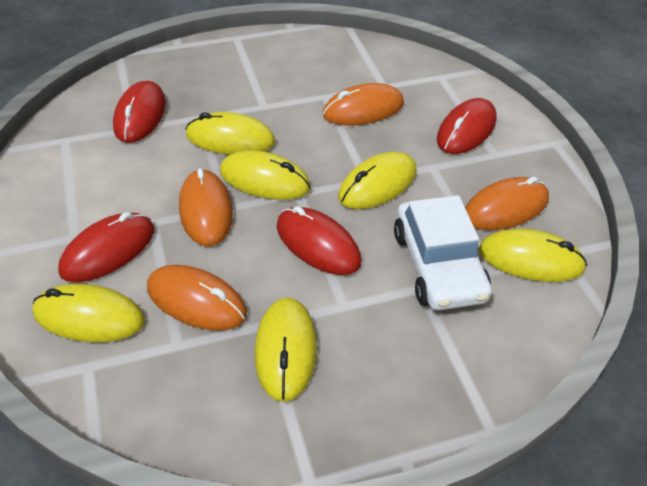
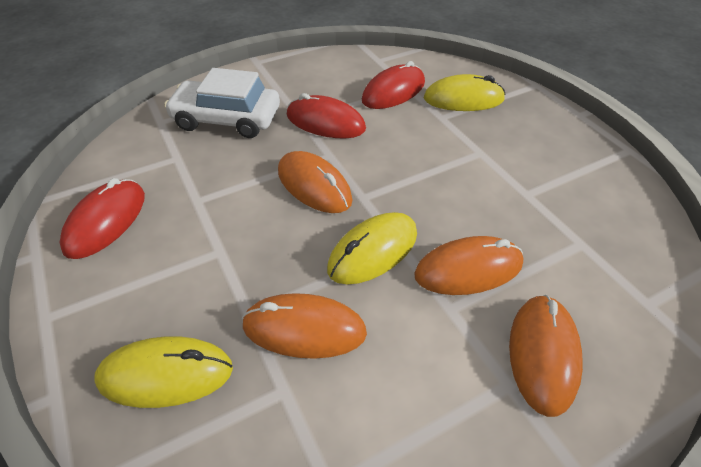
red mouse: [58,212,154,282] [113,81,166,143] [277,206,361,275] [437,98,497,154] = 4 -> [60,178,145,259] [287,93,366,138] [362,61,425,109] = 3
yellow mouse: [32,284,145,342] [186,112,275,155] [220,150,311,200] [255,298,317,402] [338,152,417,209] [479,228,587,282] = 6 -> [95,336,233,408] [327,212,417,284] [424,74,506,111] = 3

